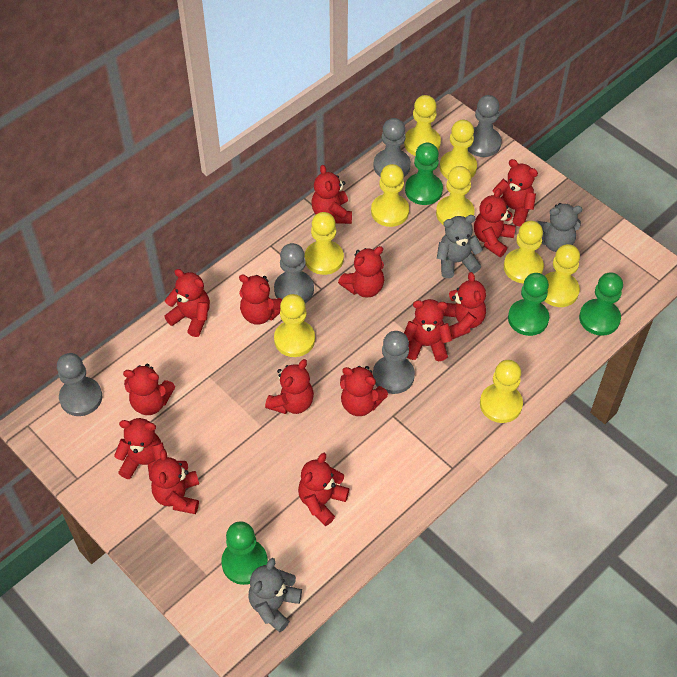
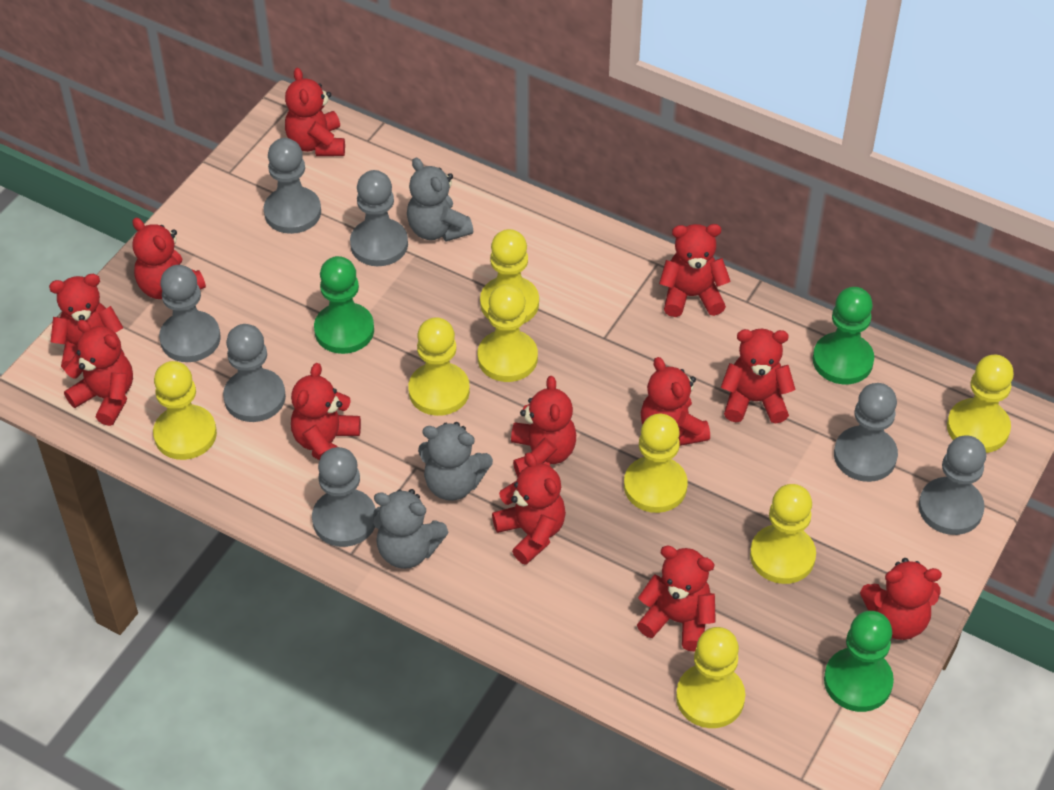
green pawn: [221,521,268,585] [405,142,443,205] [508,273,549,336] [579,273,623,336] = 4 -> [314,256,374,354] [813,287,874,384] [824,611,894,712] = 3
grey pawn: [57,353,102,416] [274,243,314,303] [373,118,411,177] [373,331,415,394] [468,95,502,157] = 5 -> [159,265,221,362] [223,324,286,422] [264,138,321,234] [312,447,376,547] [350,170,408,266] [834,383,898,482] [919,436,986,535] = 7
red teddy bear: [114,418,164,481] [123,364,175,415] [150,449,199,514] [164,269,210,337] [239,274,282,325] [265,359,314,414] [298,453,349,526] [311,165,352,224] [338,246,384,298] [340,366,388,416] [404,299,452,361] [443,272,486,339] [474,188,516,257] [492,159,538,226] = 14 -> [49,274,124,370] [64,320,133,426] [133,218,206,299] [285,68,345,156] [291,363,361,460] [492,453,566,565] [511,376,576,477] [637,545,716,652] [641,357,710,446] [659,224,731,317] [721,329,796,424] [860,558,942,640] = 12
yellow pawn: [274,294,315,357] [305,212,344,275] [371,164,409,227] [404,95,441,156] [436,166,475,224] [440,120,477,179] [480,360,523,423] [504,221,544,283] [544,244,580,307] = 9 -> [153,361,217,460] [408,317,470,416] [478,284,538,382] [480,229,539,323] [624,414,688,513] [676,627,745,728] [750,484,816,584] [947,355,1014,453] = 8

